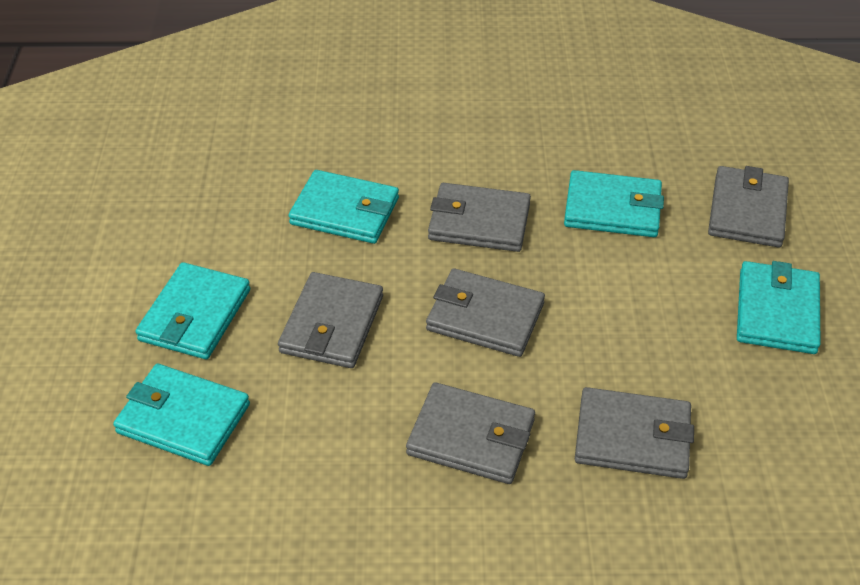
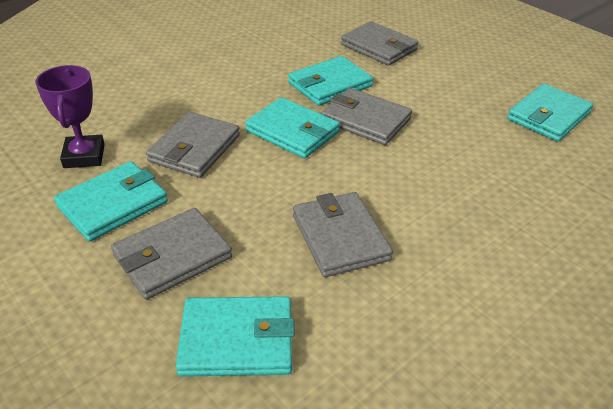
grey wallet: [278,272,383,368] [406,382,535,484] [426,268,545,357] [428,183,531,252] [575,387,694,479] [708,166,789,247] = 6 -> [111,208,232,300] [146,112,240,178] [293,192,393,277] [321,88,412,145] [341,21,419,66] = 5
purple trophy: none = 0 -> [35,65,105,168] = 1

